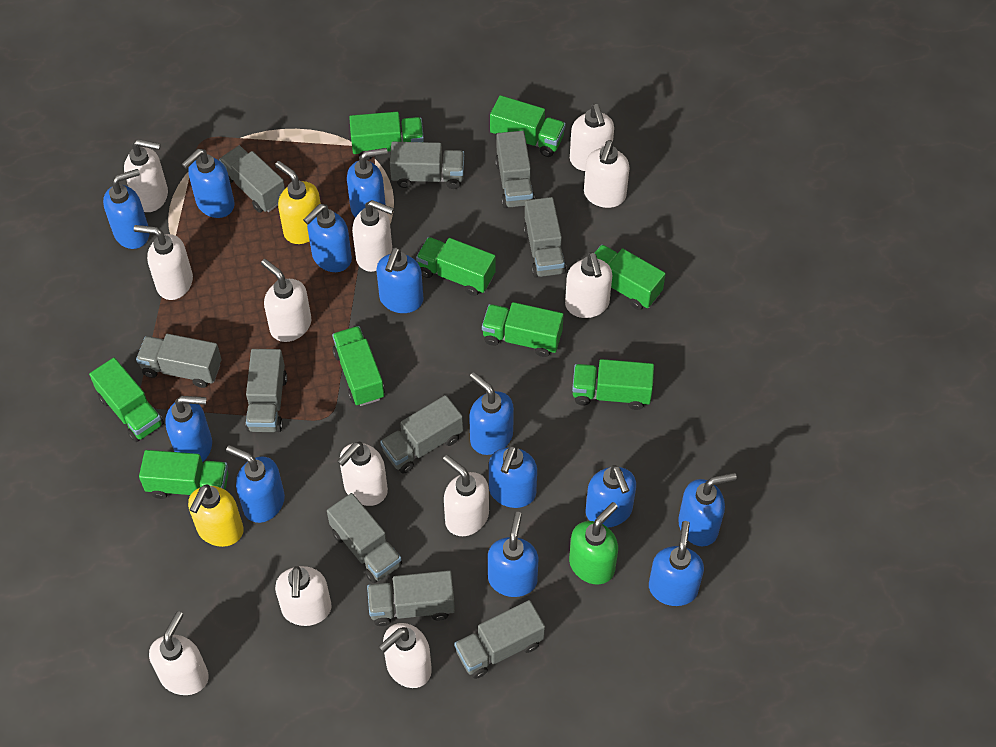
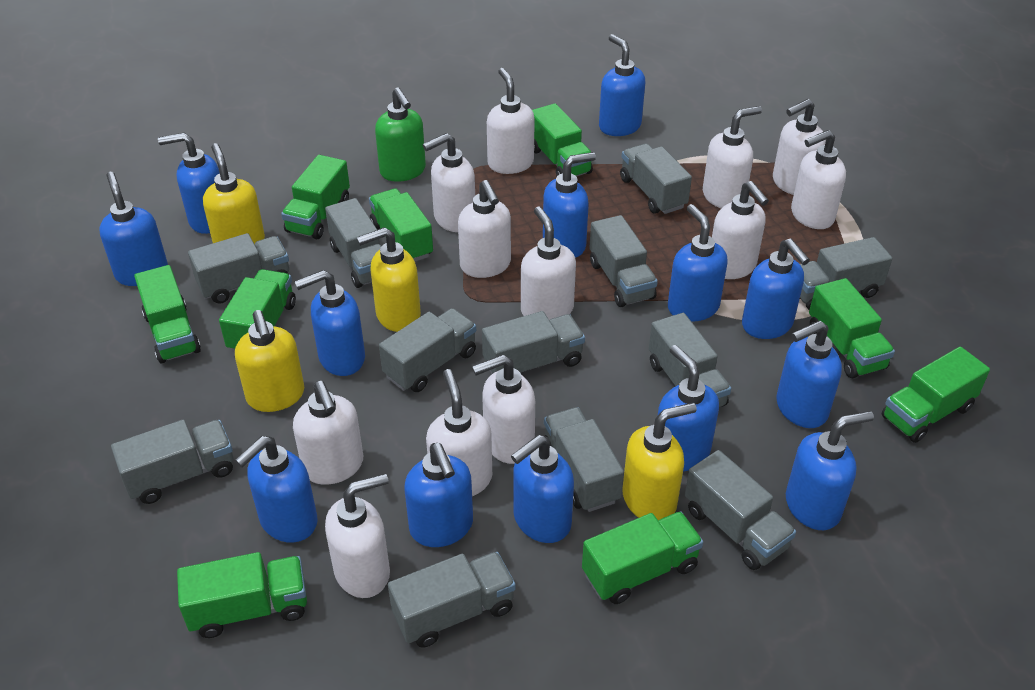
grey truck: [136,334,221,388] [219,146,285,213] [245,349,287,432] [327,493,402,583] [367,570,455,626] [380,395,463,474] [390,142,464,189] [454,600,545,679] [495,131,535,208] [523,197,566,278] = 10 -> [111,420,234,504] [188,233,289,304] [325,198,381,288] [379,308,476,392] [388,552,516,648] [482,311,585,374] [544,407,624,512] [589,215,658,307] [620,144,692,214] [649,313,731,407] [685,450,796,570] [800,237,892,310] = 12
yellow soap dispenser: [188,484,244,547] [275,161,321,244] = 2 -> [203,143,265,244] [235,310,304,412] [357,227,421,332] [622,403,697,520] = 4

